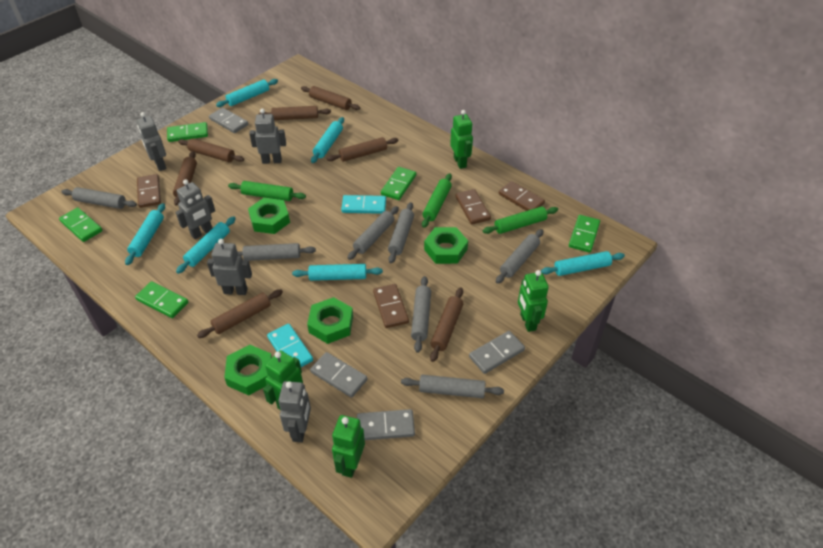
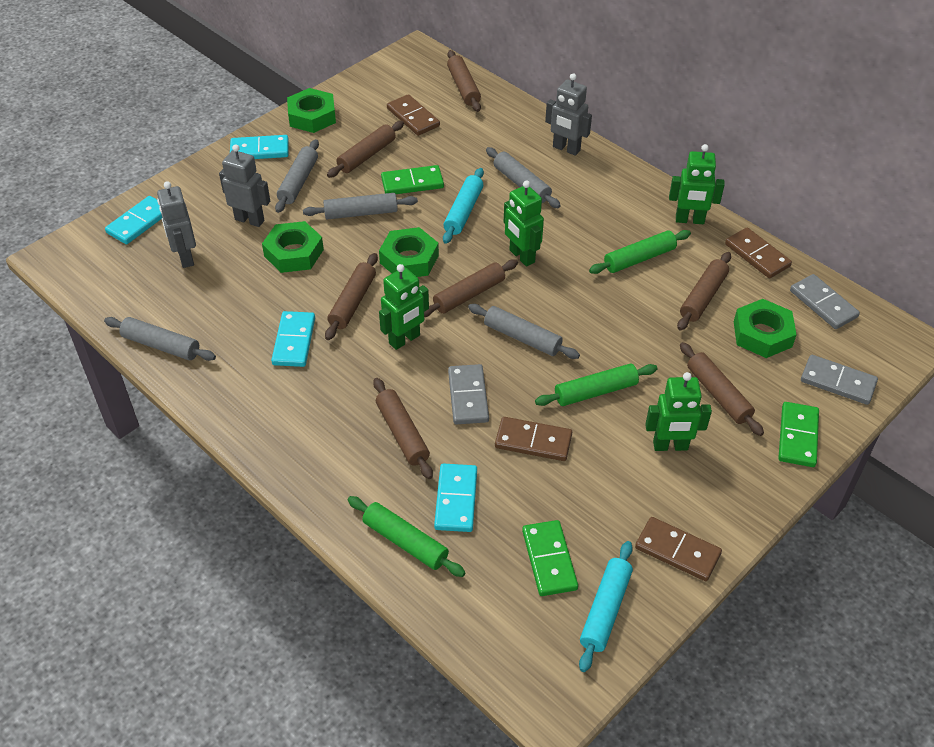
green domino: [59,208,103,242] [135,281,189,318] [167,122,208,142] [381,167,416,200] [569,215,600,253] = 5 -> [381,165,444,194] [522,520,578,596] [778,402,819,467] = 3
grey domino: [209,107,248,133] [310,352,367,398] [357,409,415,440] [469,331,525,374] = 4 -> [448,364,489,424] [790,274,860,329] [801,355,878,405] = 3
grey robot: [137,112,166,171] [175,179,215,239] [207,239,252,295] [249,109,286,164] [278,381,311,442] = 5 -> [157,181,196,268] [219,144,270,227] [545,73,592,156] = 3
grey rolling pin: [61,187,137,209] [237,243,316,261] [348,206,399,260] [388,202,414,263] [401,375,504,398] [411,276,431,353] [496,229,543,284] = 7 -> [104,317,216,361] [275,139,319,213] [303,193,418,219] [468,304,580,359] [486,147,561,208] = 5
turquoise domino: [267,324,313,367] [341,195,386,214] = 2 -> [105,196,162,244] [230,135,289,159] [271,311,315,367] [434,463,477,532] = 4
turquoise rolling pin: [125,203,165,265] [176,216,236,274] [216,79,278,107] [292,264,383,281] [311,117,344,163] [541,251,625,276] = 6 -> [443,168,484,244] [579,541,633,672] = 2

